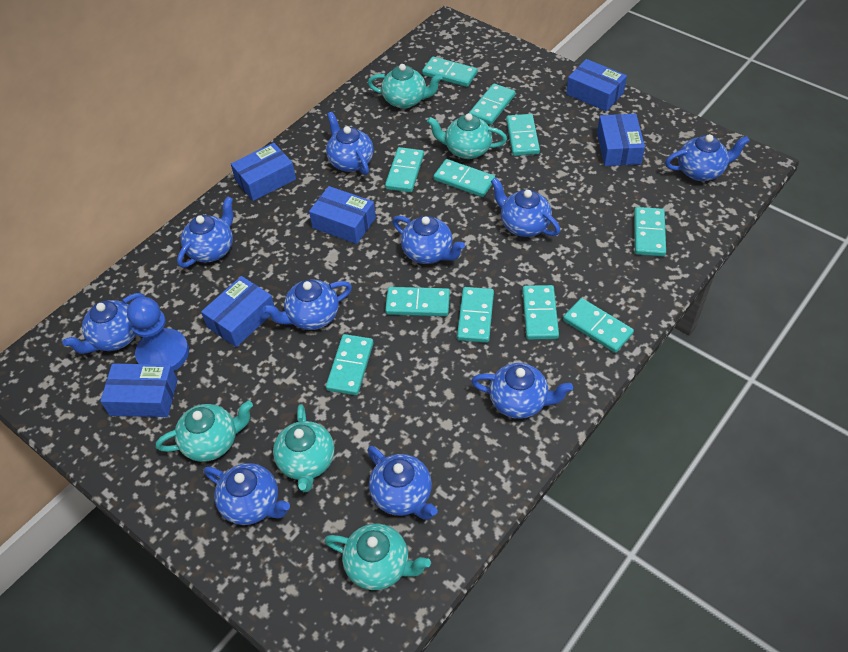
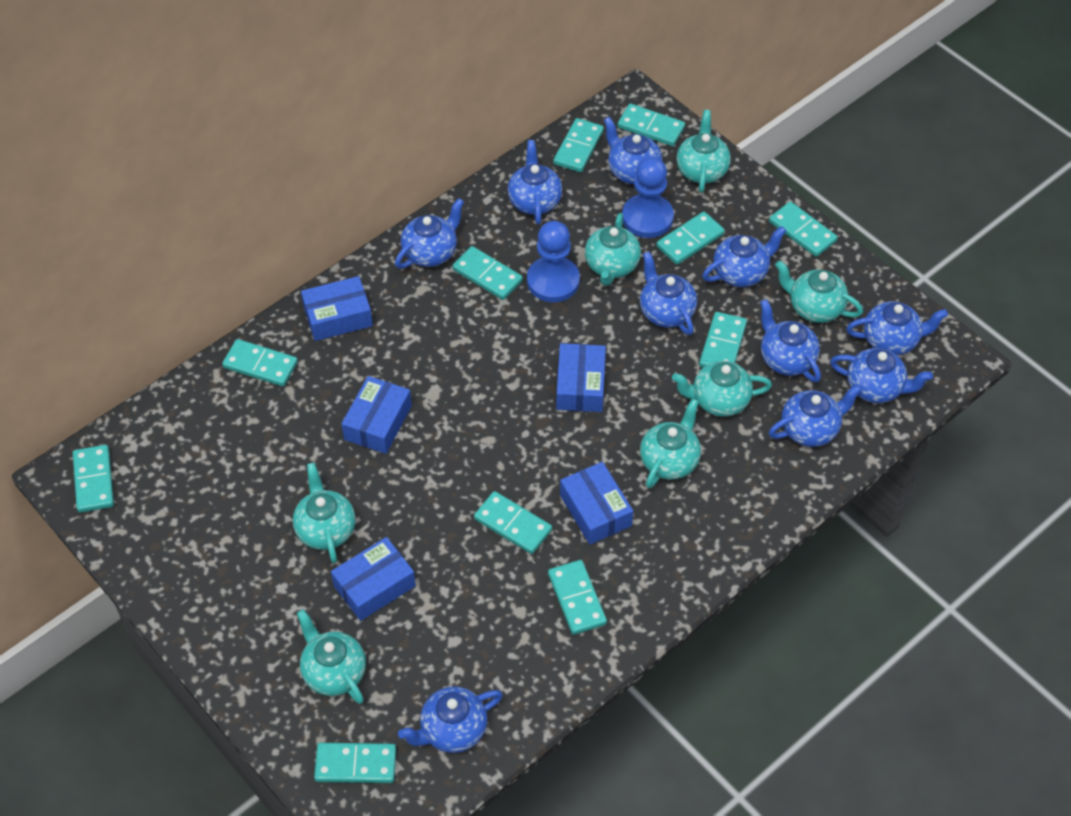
blue box: [100,363,178,417] [201,276,274,347] [231,143,296,201] [309,186,376,244] [566,59,627,111] [597,114,645,166] = 6 -> [301,276,373,341] [331,537,416,621] [342,376,412,454] [556,343,606,412] [560,462,633,545] = 5
blue pawn: [127,297,189,371] = 1 -> [527,221,580,302] [622,157,674,238] = 2
turquoise teapot: [156,401,253,462] [273,404,334,492] [324,524,431,590] [368,64,443,109] [427,113,507,159] = 5 -> [293,462,356,563] [297,609,366,704] [585,213,641,286] [640,398,701,488] [672,361,772,417] [676,110,731,193] [775,260,863,323] = 7

